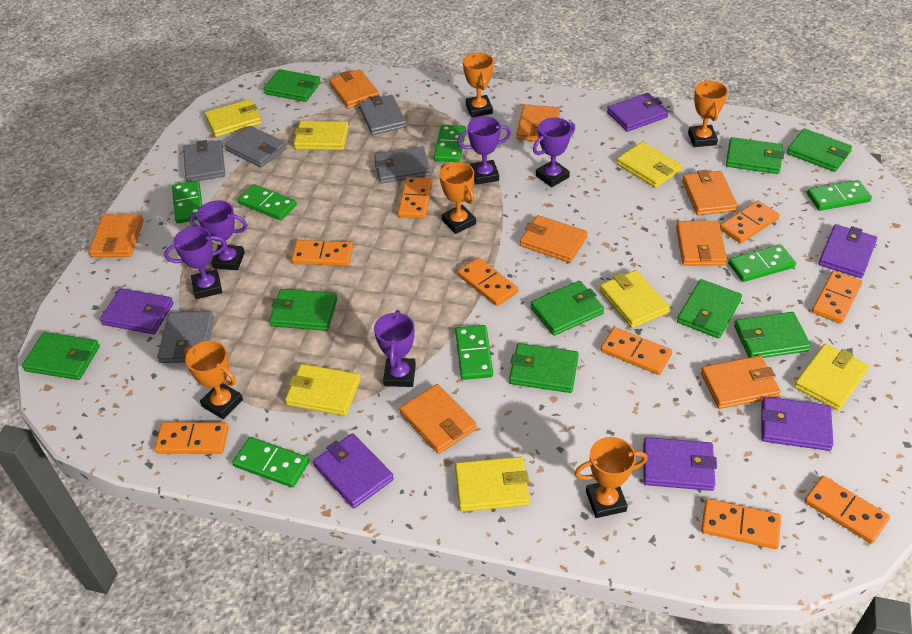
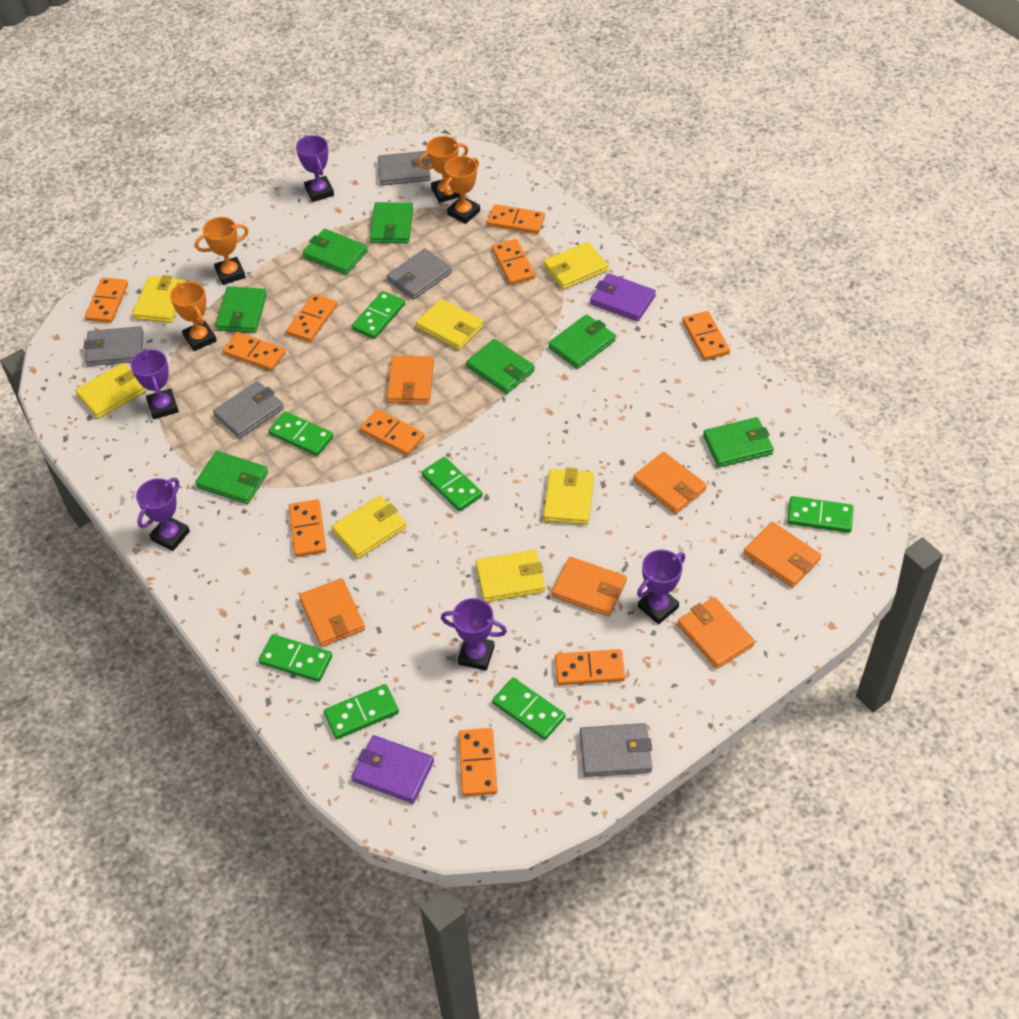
green wallet: [22,332,100,380] [264,69,321,102] [269,289,337,331] [509,343,579,393] [530,281,604,336] [677,279,742,338] [726,137,784,174] [734,312,811,358] [787,128,852,172] = 9 -> [195,451,268,504] [215,287,267,333] [303,229,368,275] [370,202,413,243] [466,339,535,394] [548,314,616,369] [703,417,774,467] = 7
orange domino: [154,422,229,454] [291,240,353,266] [398,177,433,219] [458,257,518,306] [601,327,672,375] [701,499,781,549] [720,201,779,243] [804,476,890,544] [812,271,862,324] = 9 -> [85,278,128,323] [223,332,286,371] [286,294,337,342] [289,499,326,557] [360,409,424,456] [458,728,497,796] [487,204,545,234] [492,239,535,285] [555,649,625,685] [682,311,730,360] = 10
orange trophy: [184,341,243,419] [439,162,476,234] [463,52,494,117] [575,437,647,518] [688,80,728,147] = 5 -> [170,281,217,351] [195,217,249,285] [418,136,468,203] [444,156,480,224] = 4
orange wallet: [89,214,144,258] [329,69,379,109] [399,384,477,454] [516,104,560,141] [520,215,587,263] [676,221,727,266] [682,170,738,215] [701,356,781,409] = 8 -> [299,578,365,647] [387,356,434,404] [552,557,627,617] [633,452,707,514] [677,597,755,669] [744,522,821,588] = 6
purple wallet: [100,288,174,334] [313,433,394,508] [607,93,669,132] [643,437,717,491] [761,397,833,451] [819,224,877,278] = 6 -> [352,735,434,803] [590,273,656,321] = 2

